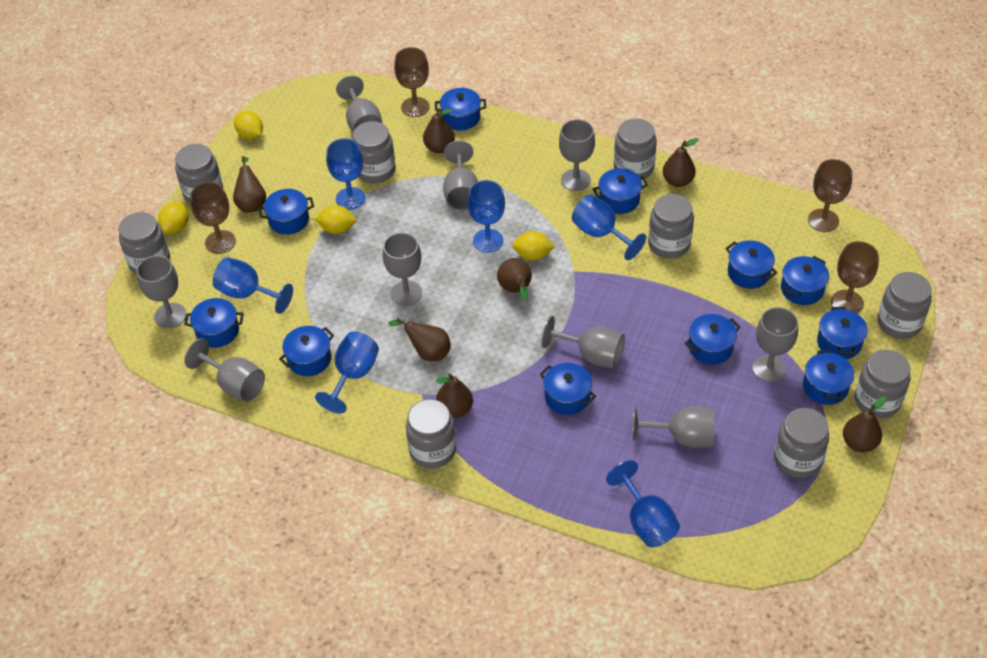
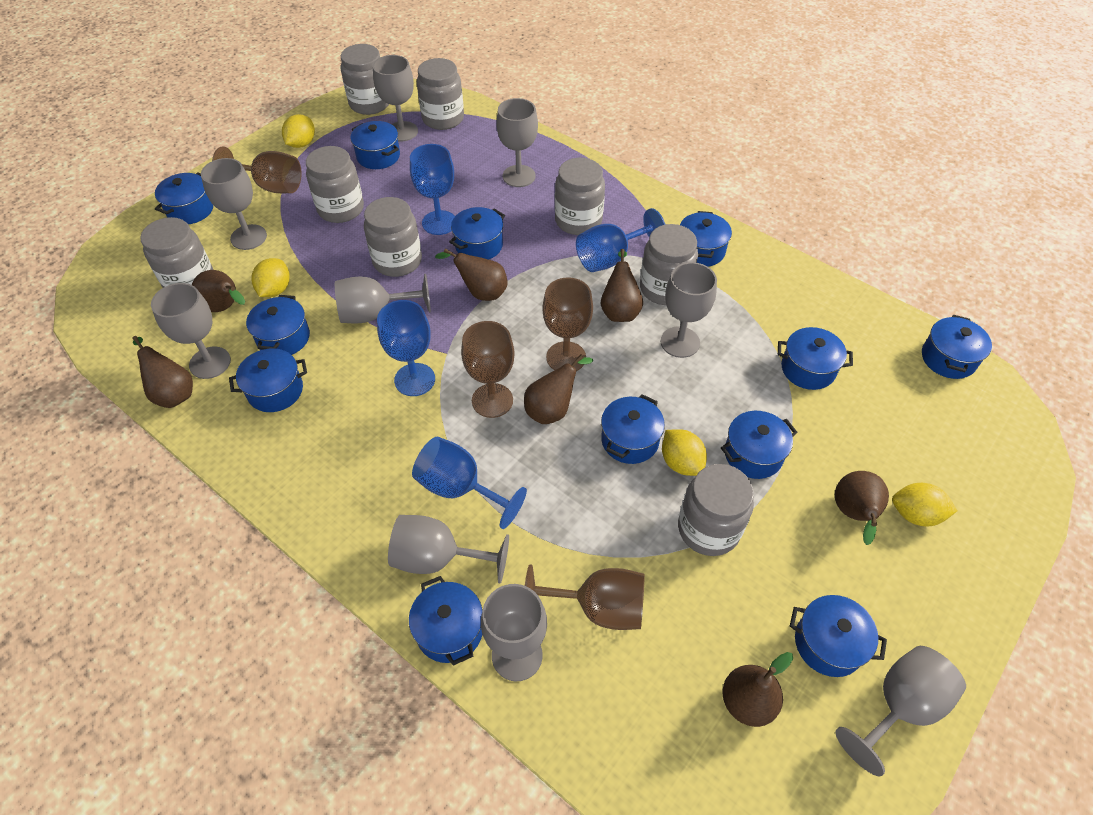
blue goblet: [213,257,293,314] [315,332,379,414] [326,138,366,210] [468,180,505,253] [572,195,646,260] [606,460,680,547] = 6 -> [377,300,435,396] [410,144,455,235] [412,437,527,529] [576,208,665,272] = 4
blue pot: [184,298,244,348] [258,189,314,235] [279,326,334,376] [435,88,486,130] [540,363,596,415] [593,168,648,214] [685,314,741,365] [725,240,778,289] [781,256,829,305] [803,350,854,405] [817,307,868,359] = 11 -> [155,172,213,224] [229,348,307,412] [246,295,310,355] [350,121,400,169] [409,576,483,666] [449,207,505,260] [601,394,665,464] [680,211,732,267] [721,411,798,479] [778,327,853,390] [790,595,887,677] [922,315,992,379] = 12
grey jar: [119,212,170,274] [175,144,223,204] [352,121,396,183] [406,399,456,469] [614,118,657,180] [648,194,694,259] [774,408,829,478] [854,350,910,419] [877,272,932,339] = 9 -> [140,217,213,288] [306,146,364,223] [341,44,389,115] [364,197,422,277] [417,58,464,130] [555,158,605,235] [640,224,698,305] [678,464,754,556] = 8

